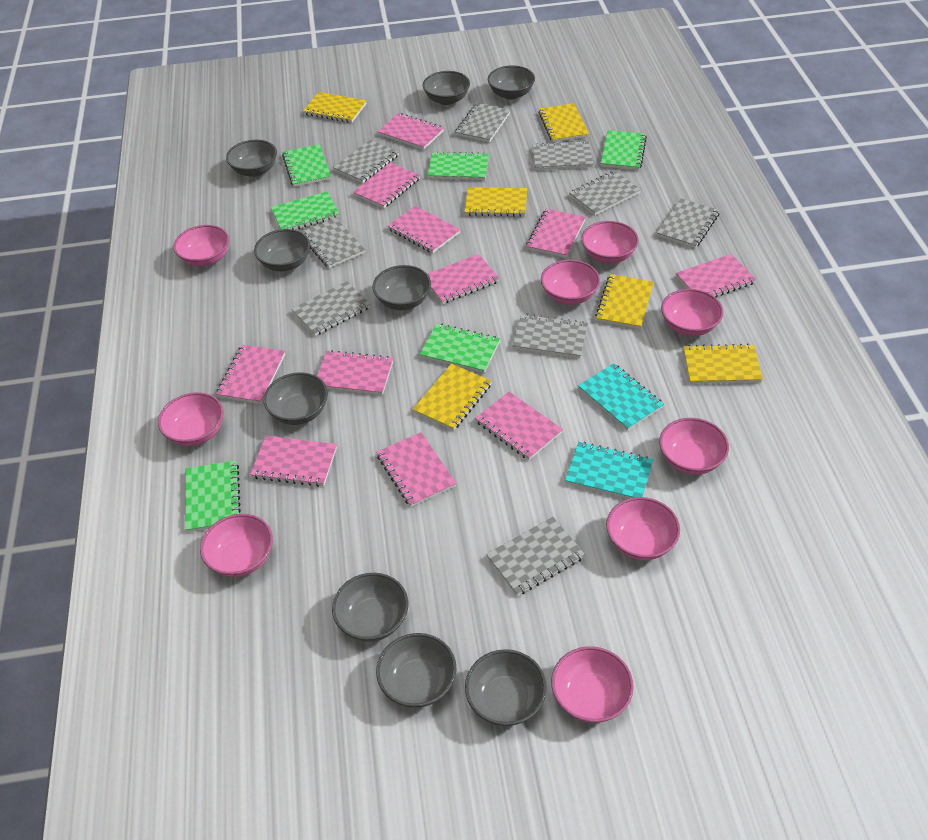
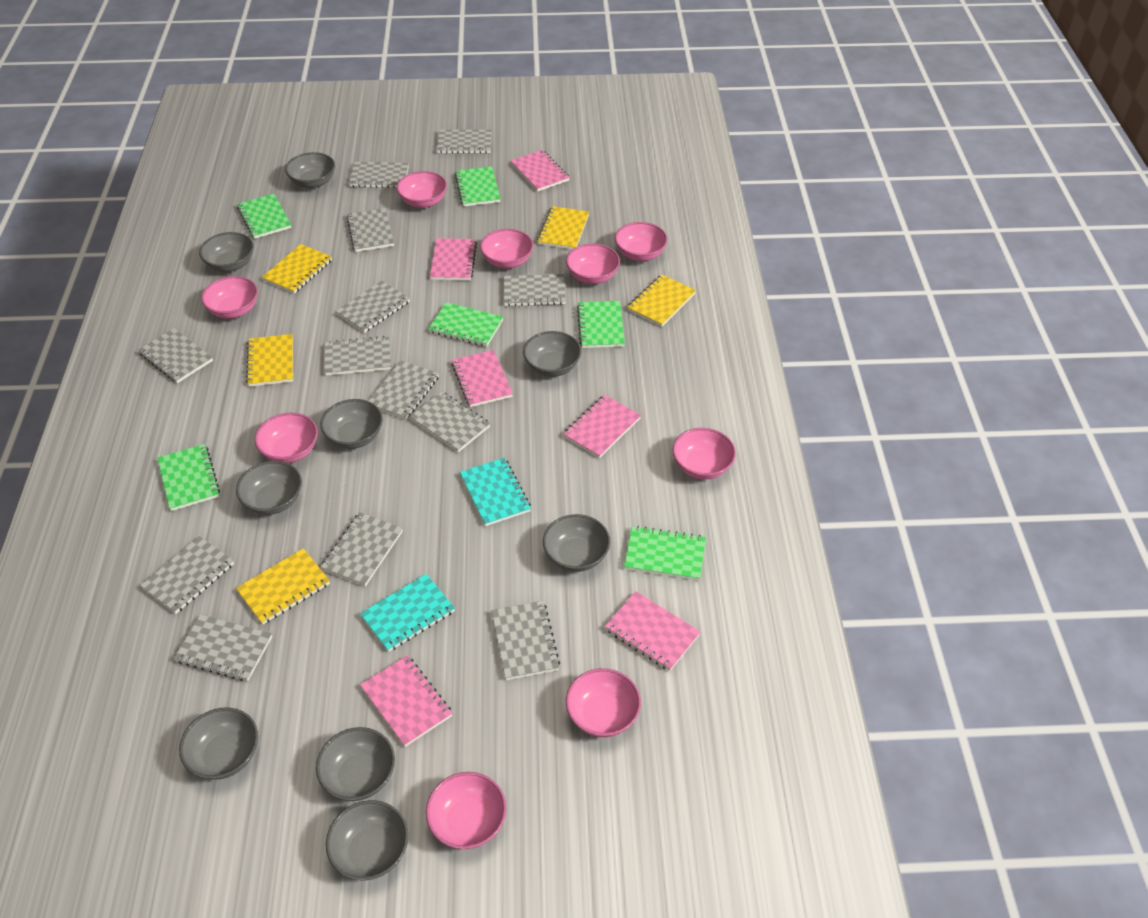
grey notebook: [291,281,371,336] [302,217,365,268] [333,140,399,183] [455,103,510,142] [486,517,585,596] [512,314,588,358] [532,140,593,170] [569,171,641,215] [657,198,720,248] = 9 -> [138,328,213,383] [140,536,234,614] [173,614,272,681] [321,512,403,587] [324,336,391,376] [335,280,410,333] [346,208,394,252] [349,162,409,188] [369,360,439,420] [409,391,490,452] [436,129,492,154] [491,601,560,680] [504,274,566,306] = 13
pink notebook: [216,345,285,404] [250,436,337,487] [317,350,393,395] [353,163,420,208] [376,432,457,507] [377,113,444,150] [387,206,460,253] [428,254,500,304] [475,392,563,460] [526,209,586,258] [676,254,756,298] = 11 -> [360,655,452,747] [430,238,477,280] [451,350,513,407] [511,150,570,192] [563,395,641,458] [605,591,701,671] = 6
yellow notebook: [303,92,367,123] [413,364,492,431] [465,187,527,217] [538,103,589,142] [595,274,654,329] [684,344,763,384] = 6 -> [236,548,330,624] [246,334,293,387] [262,244,332,294] [537,206,589,250] [627,275,696,327] = 5

